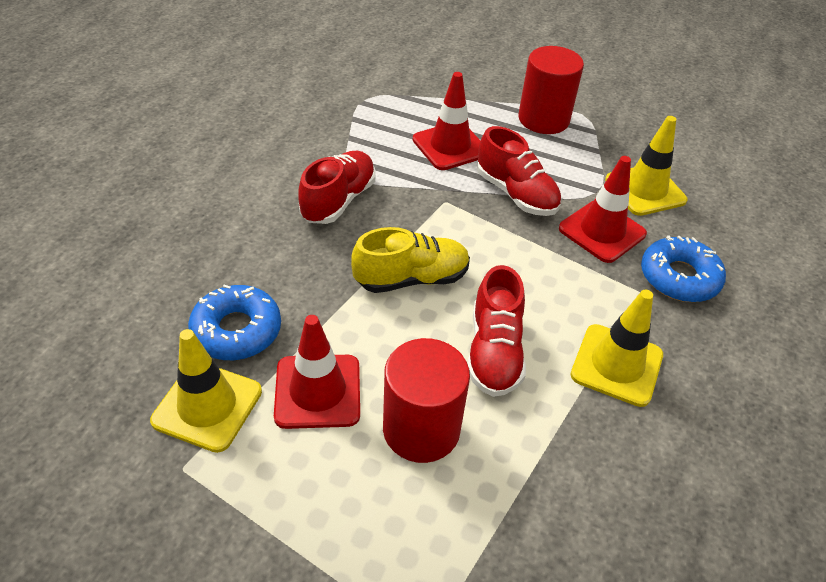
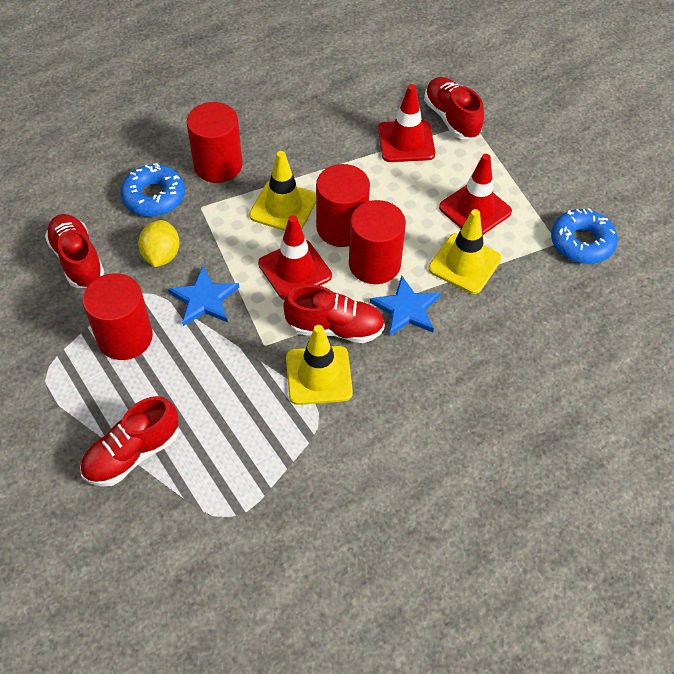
blue star: none = 0 -> [168,266,239,326] [370,276,440,336] = 2
red cylinder: [383,338,470,463] [518,46,584,134] = 2 -> [82,273,153,360] [187,102,243,183] [316,164,370,247] [349,200,406,284] = 4
red shoe: [298,151,376,224] [468,265,526,397] [477,126,562,216] = 3 -> [45,214,104,288] [80,396,178,487] [283,285,385,343] [424,77,484,139] = 4
yellow lemon: none = 0 -> [138,220,180,267] = 1
yellow shoe: [351,227,470,293] = 1 -> none = 0

